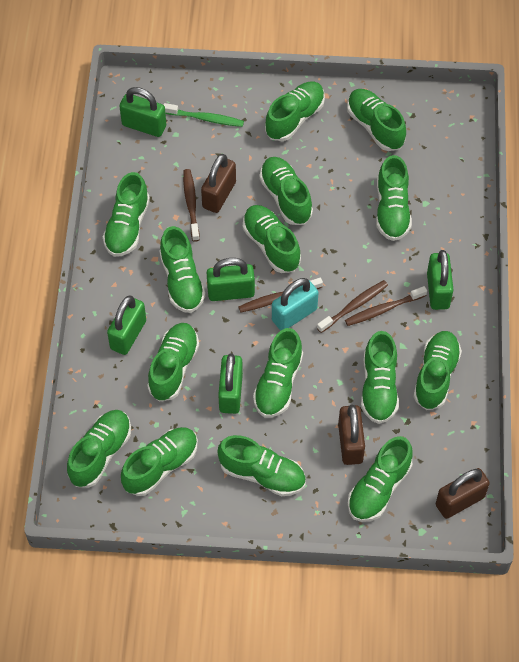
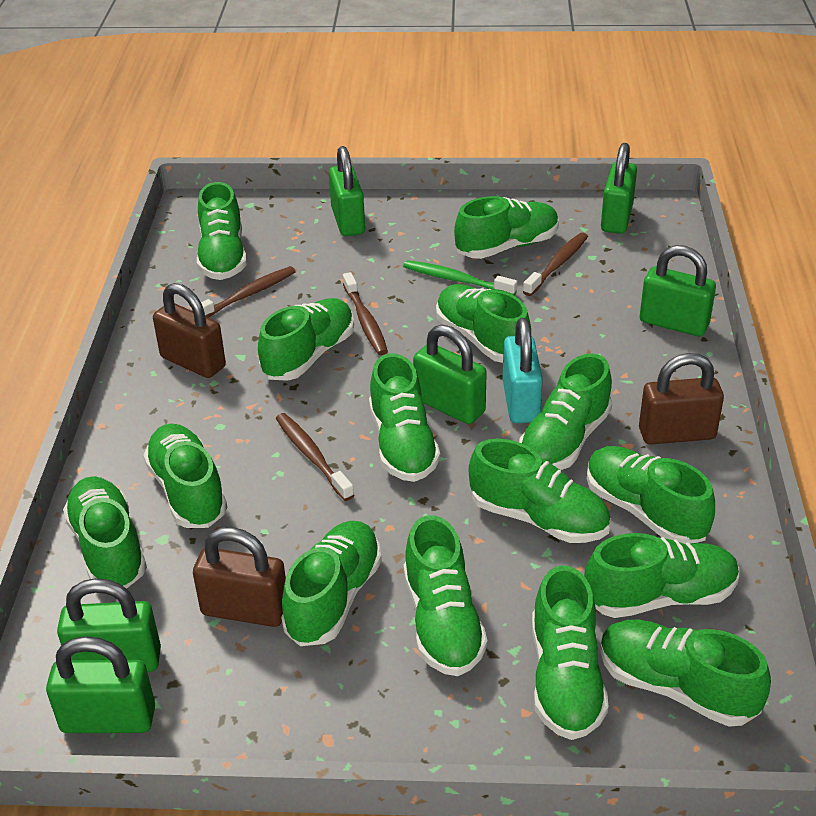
green padlock: [107,296,146,355] [119,87,166,137] [207,258,255,301] [218,353,243,414] [427,250,453,310] = 5 -> [46,636,155,733] [57,578,161,672] [329,146,365,236] [413,325,487,424] [601,143,637,234] [640,245,716,336] = 6

